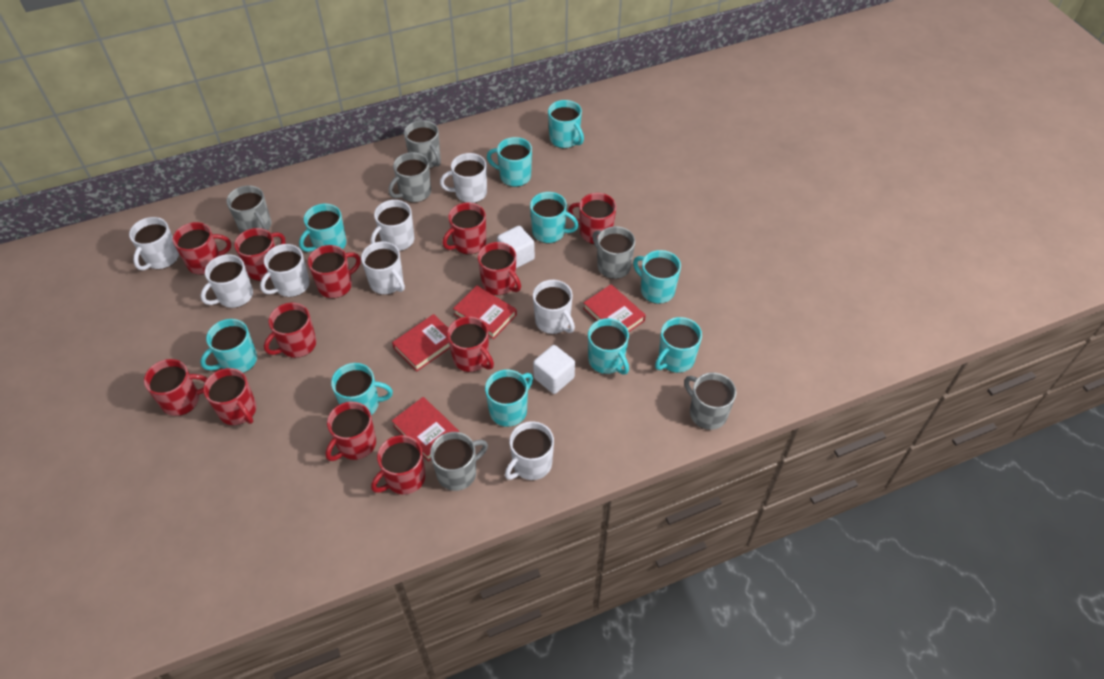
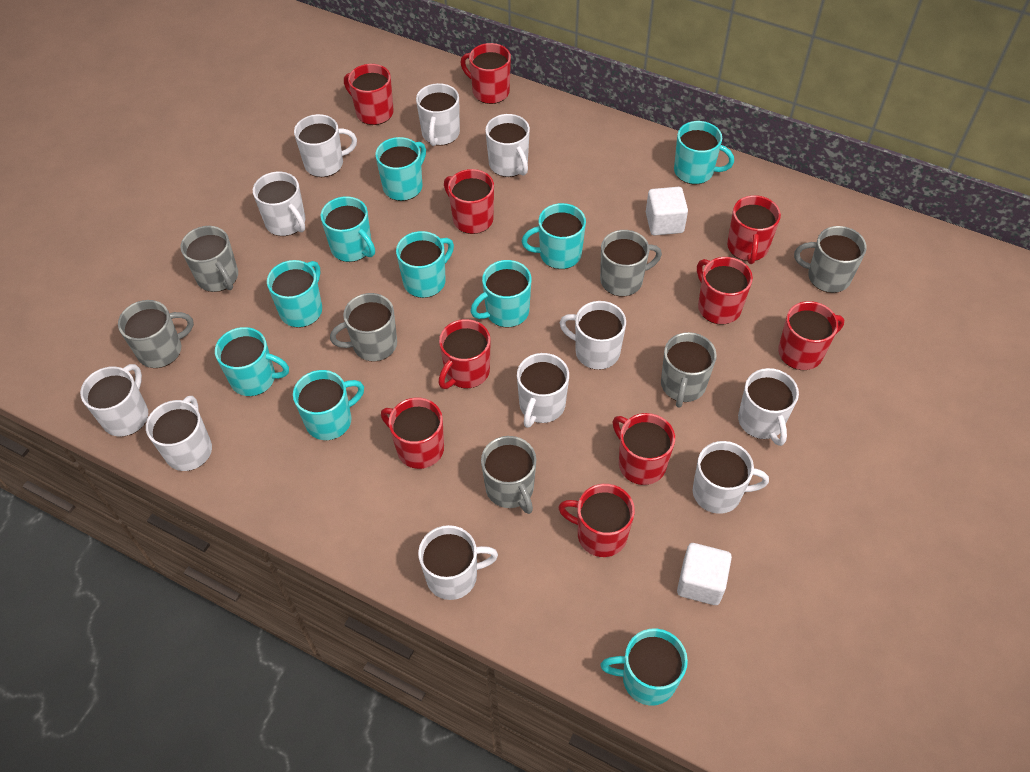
grey mug: [226,185,271,233] [388,152,431,203] [404,120,441,169] [430,432,488,491] [592,226,635,279] [684,372,736,430] = 6 -> [118,300,194,368] [180,226,238,292] [330,293,397,362] [481,436,537,514] [600,230,662,297] [661,332,717,408] [794,226,867,293] = 7
red book: [392,314,450,371] [392,397,459,462] [453,285,517,339] [583,284,646,332] = 4 -> none = 0
red mug: [144,359,208,416] [173,222,231,275] [203,368,256,425] [234,228,285,281] [264,303,316,358] [308,245,361,298] [326,402,376,461] [371,435,426,495] [442,202,486,255] [447,316,494,372] [478,242,521,295] [568,193,616,244] = 12 -> [344,64,394,125] [381,398,444,469] [439,319,491,389] [444,169,494,234] [460,43,511,104] [558,484,635,557] [613,413,675,485] [697,257,753,325] [727,195,781,264] [778,301,844,370] = 10
white mug: [129,217,179,271] [200,254,253,308] [260,244,310,297] [361,241,405,295] [371,200,414,251] [440,153,487,203] [505,421,554,480] [533,280,575,334] = 8 -> [80,364,148,437] [146,396,212,471] [253,172,305,236] [294,114,357,177] [416,83,460,146] [418,525,498,600] [485,114,530,177] [517,353,569,428] [560,301,626,370] [693,441,769,514] [738,368,799,446] = 11

